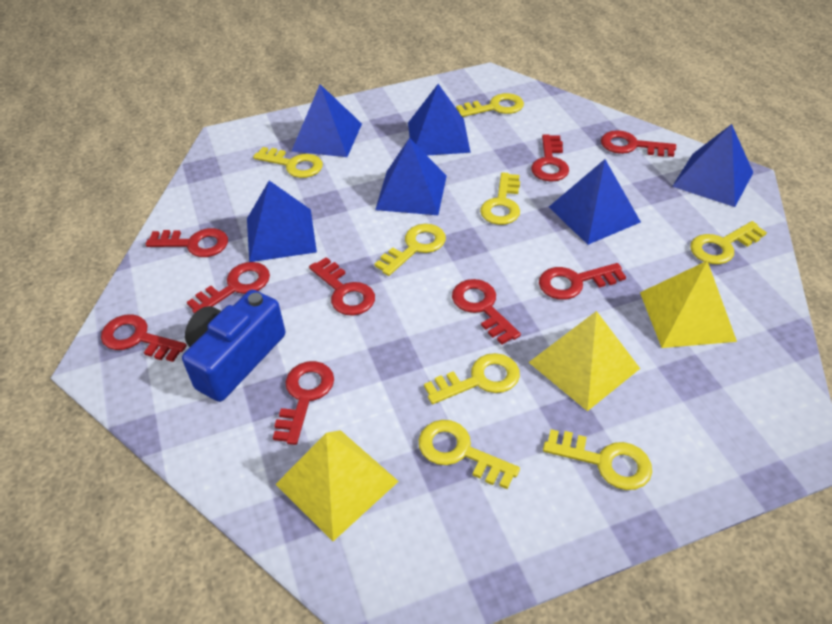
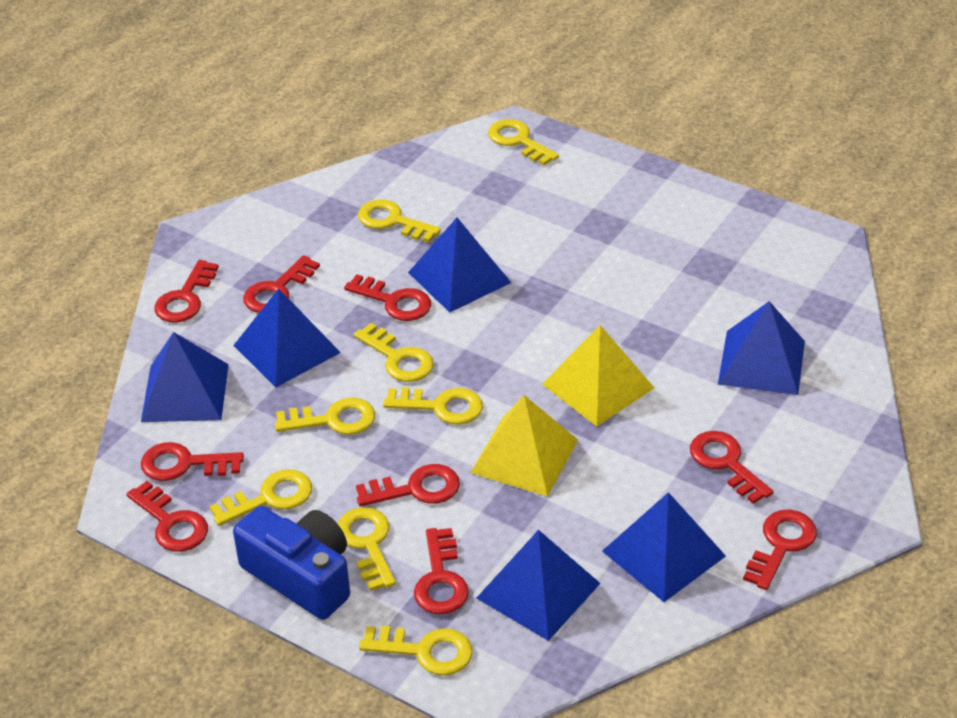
yellow pyramid: [276,430,399,541] [529,311,640,411] [640,261,737,348] = 3 -> [470,395,578,497] [542,325,654,426] = 2

